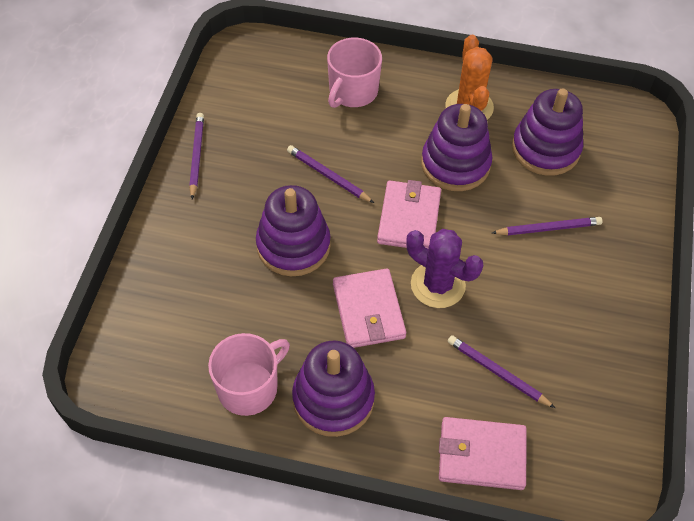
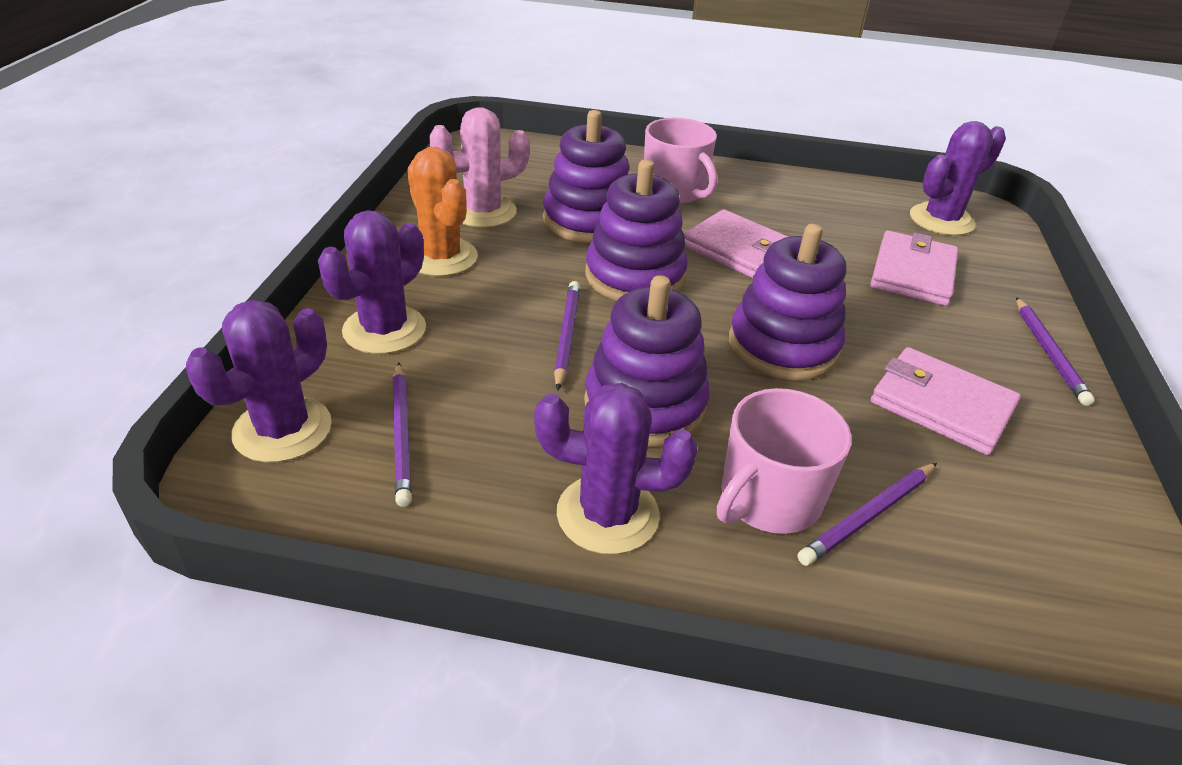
pink cactus: none = 0 -> [429,107,530,228] = 1
purple cactus: [406,229,483,308] = 1 -> [186,300,332,463] [318,210,426,354] [534,383,697,555] [910,121,1006,236] = 4

